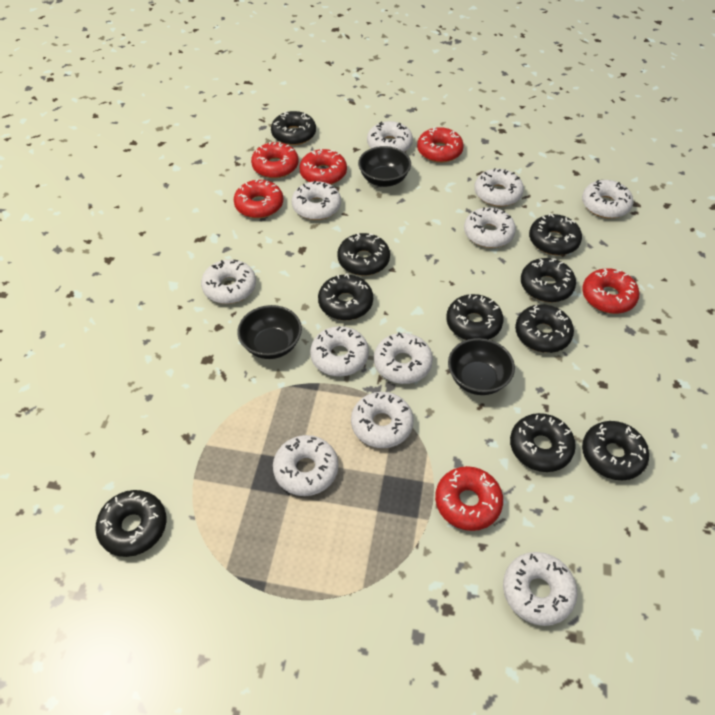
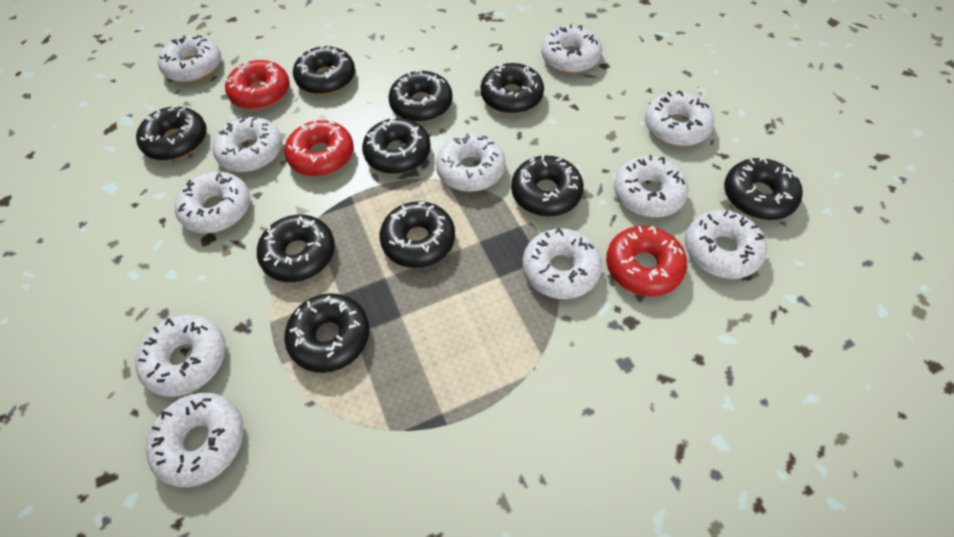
black bowl: [237,305,302,359] [358,146,411,187] [448,338,515,395] = 3 -> none = 0
red donut: [234,179,283,218] [251,142,299,178] [299,149,347,185] [417,127,464,163] [435,466,503,531] [582,268,639,314] = 6 -> [225,60,290,110] [284,120,354,176] [606,226,687,296] = 3

